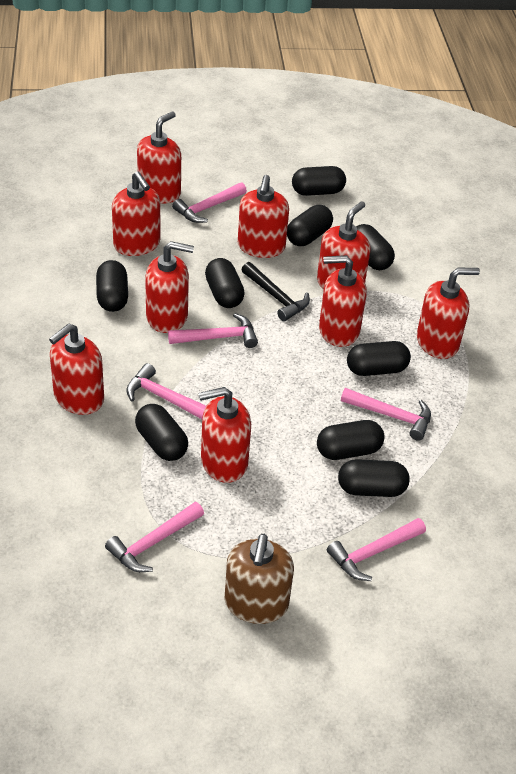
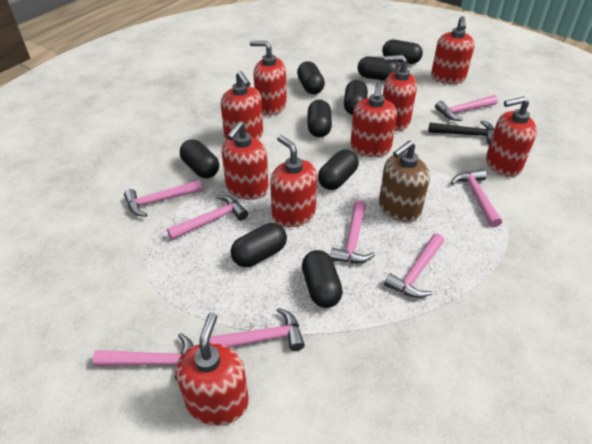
pink hammer: [105,502,204,572] [126,363,206,419] [168,313,258,348] [172,182,247,223] [327,518,426,581] [341,388,431,441] = 6 -> [93,333,194,380] [124,180,203,217] [167,195,248,240] [209,308,305,351] [330,200,375,263] [384,234,444,298] [435,95,498,121] [451,169,502,227] = 8

